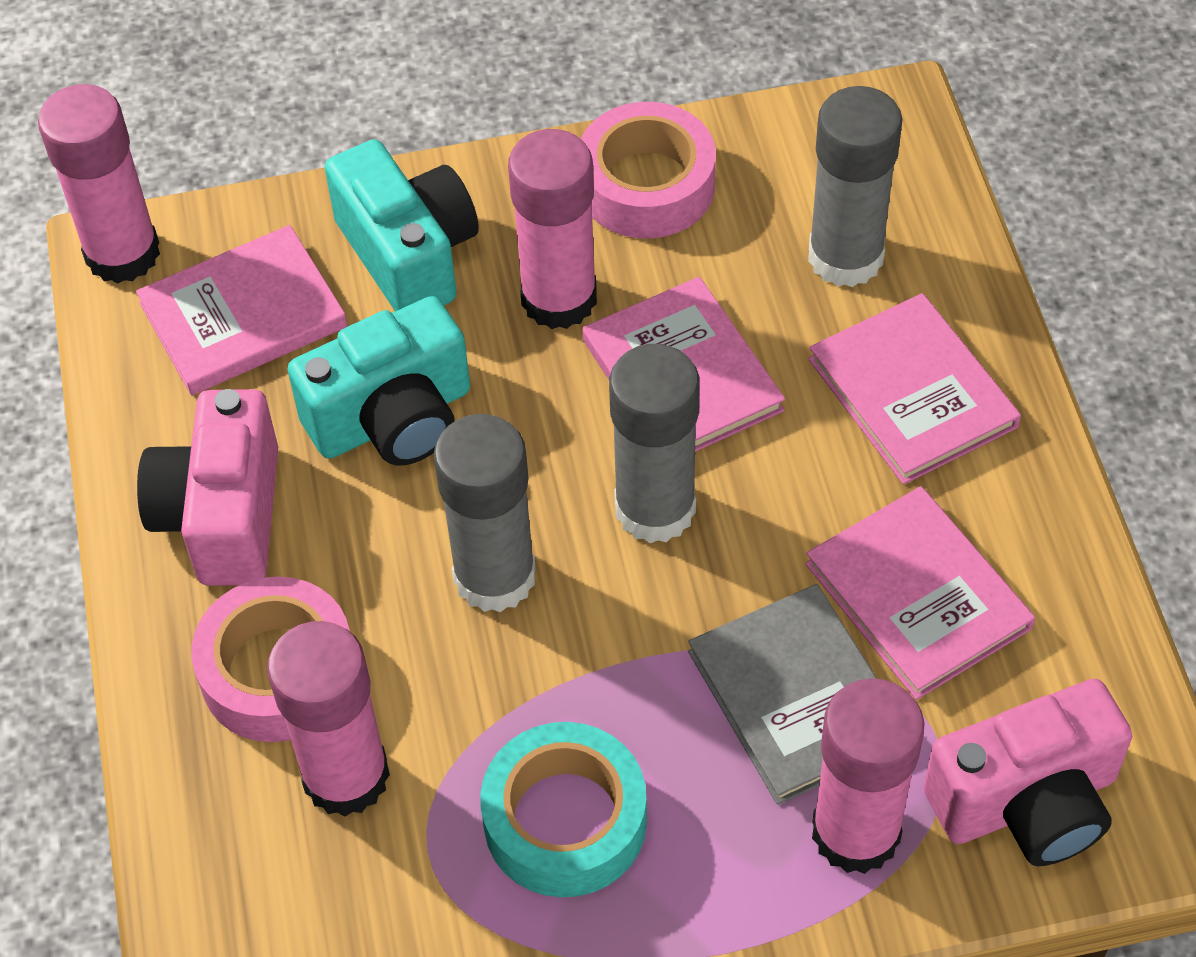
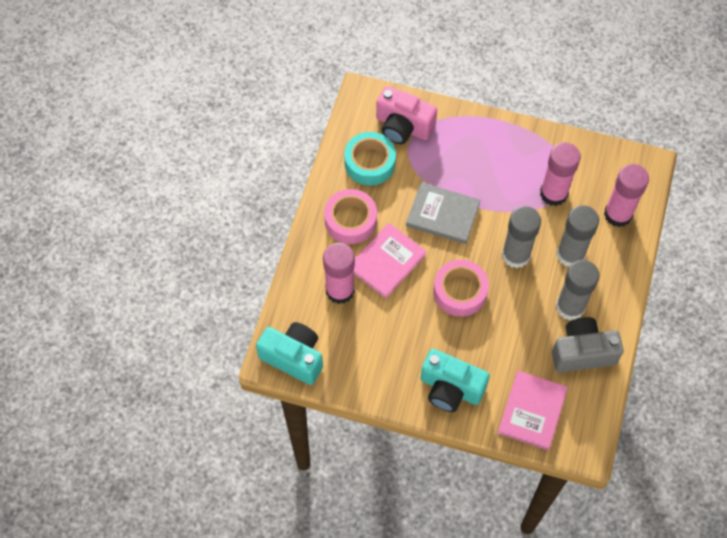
grey camera: none = 0 -> [552,317,624,372] = 1
pink book: [136,225,347,395] [582,277,785,452] [805,486,1035,700] [808,293,1021,485] = 4 -> [354,223,427,299] [498,371,568,450] = 2
pink camera: [137,389,278,586] [924,679,1132,866] = 2 -> [376,86,437,144] = 1
pink glue stick: [38,84,160,284] [267,621,390,817] [508,129,597,329] [812,678,924,874] = 4 -> [323,243,355,304] [540,142,581,206] [604,164,649,227] = 3

